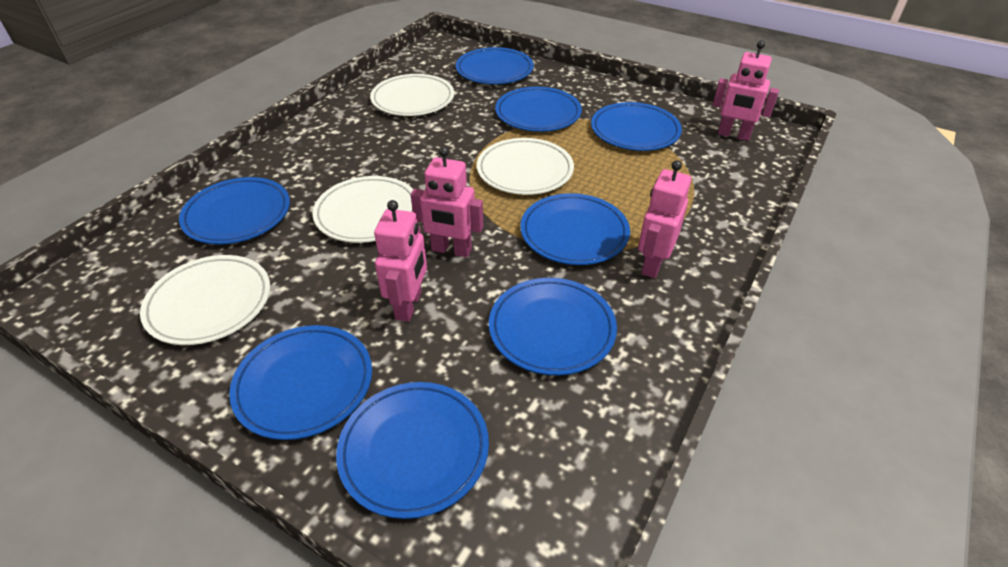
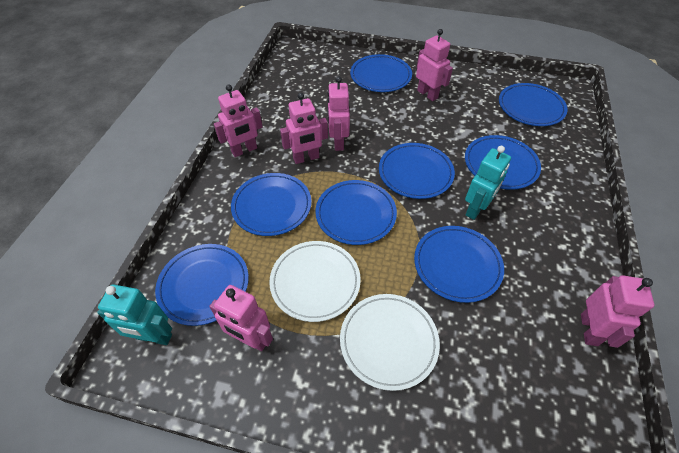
pink robot: [374,200,427,321] [411,147,483,257] [638,160,691,278] [713,41,779,141] = 4 -> [209,285,273,351] [214,85,263,157] [280,93,328,164] [327,76,350,151] [416,29,453,101] [581,275,654,348] = 6
turquoise robot: none = 0 -> [97,284,172,345] [465,146,511,220] = 2
white plate: [140,255,270,345] [312,176,413,243] [370,74,454,116] [477,138,574,195] = 4 -> [269,241,361,322] [340,294,440,391] = 2

